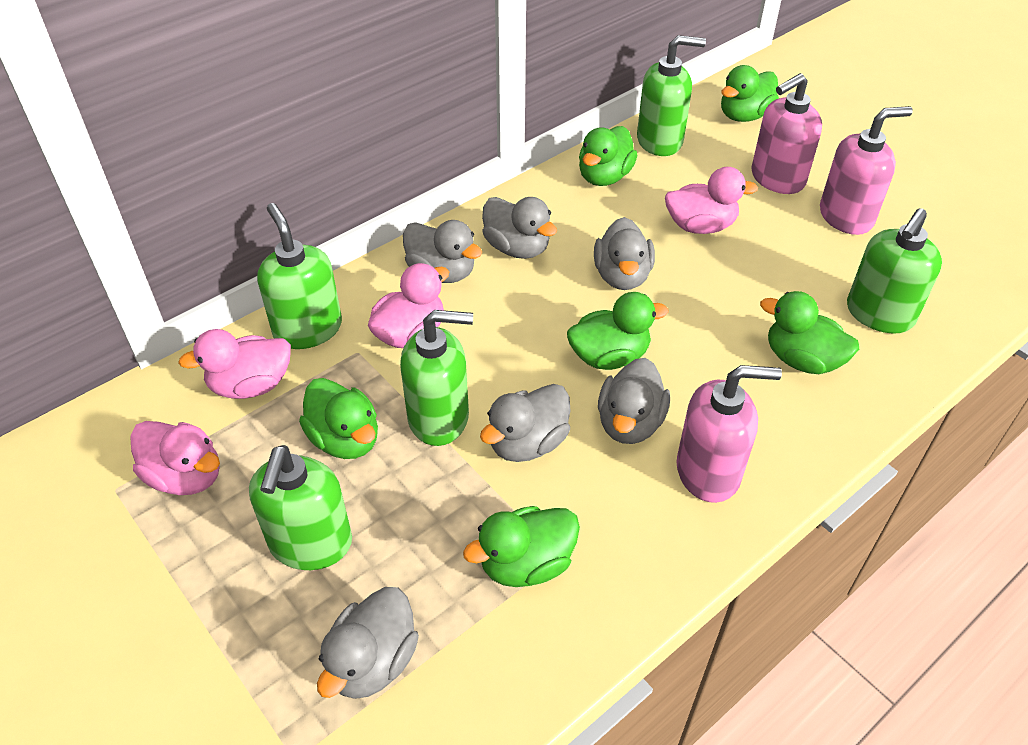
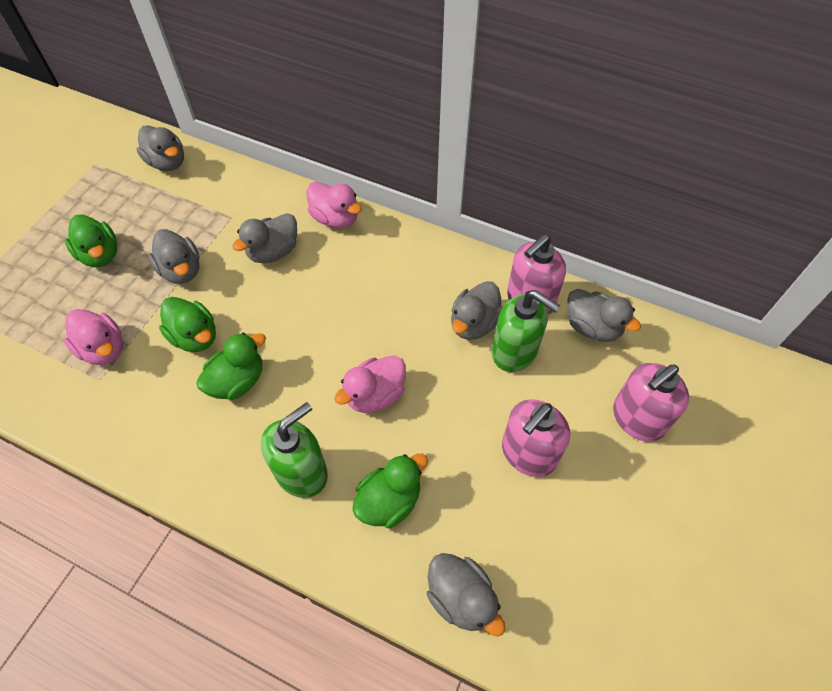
green duck: [299,378,378,459] [463,506,580,587] [567,292,668,370] [579,126,637,186] [721,65,779,122] [760,291,859,374] = 6 -> [65,214,117,267] [159,297,216,352] [196,333,266,400] [352,454,428,528] = 4
green soap dispenser: [249,445,352,570] [257,203,342,349] [400,310,473,446] [637,35,706,156] [847,208,942,334] = 5 -> [261,402,328,498] [492,290,560,372] = 2
pink duck: [130,421,220,495] [178,329,291,399] [368,263,449,348] [665,167,758,234] = 4 -> [64,309,123,365] [307,182,362,228] [334,356,406,413] = 3

